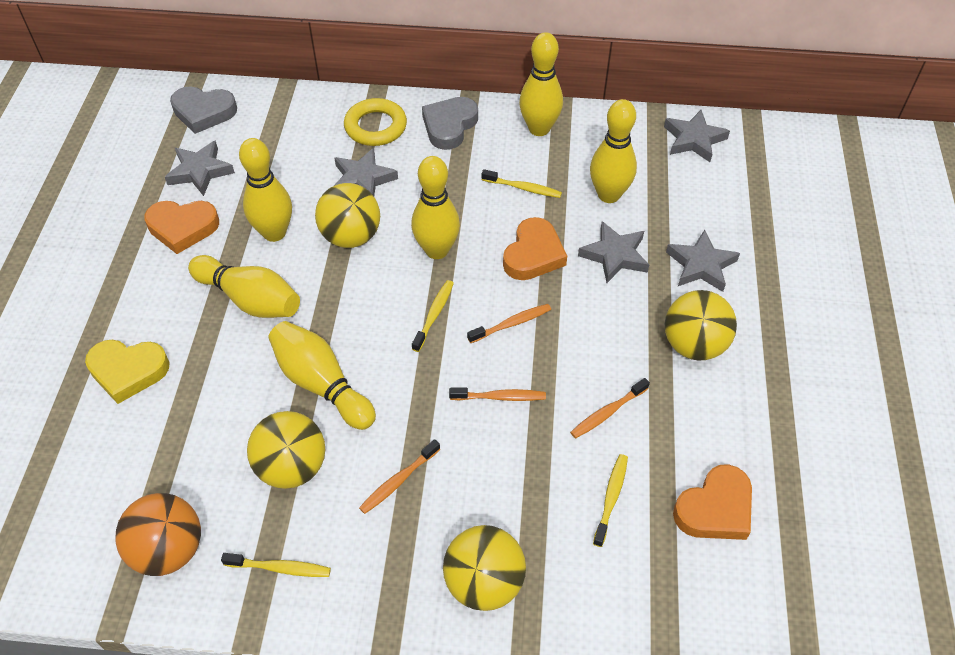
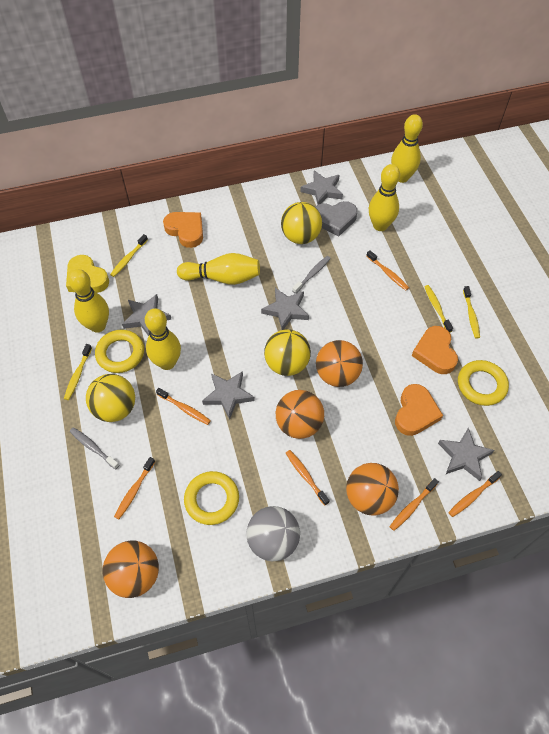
grey ball: none = 0 -> [246,506,300,561] = 1
grey heart: [170,86,237,134] [422,97,478,150] = 2 -> [315,201,357,236] = 1
grey toothbrush: none = 0 -> [70,428,119,470] [292,256,331,294] = 2
orange ball: [115,493,201,576] = 1 -> [102,541,159,598] [276,390,324,439] [316,340,363,387] [346,463,399,515] = 4
orange toothbrush: [359,439,440,514] [449,388,546,401] [467,304,551,343] [570,378,650,438] = 4 -> [114,457,155,519] [156,388,211,425] [286,450,330,506] [366,250,409,290] [389,478,439,531] [448,471,502,517] = 6
yellow ball: [247,411,325,489] [315,183,380,248] [443,525,526,611] [665,290,737,360] = 4 -> [86,374,135,422] [264,329,311,376] [281,202,322,244] = 3
yellow bowling pin: [188,255,300,318] [239,138,292,242] [268,321,376,430] [411,156,460,259] [519,32,563,136] [590,99,637,203] = 6 -> [68,269,109,333] [145,308,181,370] [177,253,260,285] [369,164,400,231] [391,114,423,183] = 5
yellow ring: [344,98,407,146] = 1 -> [95,330,144,373] [184,471,239,525] [458,360,509,406] = 3

